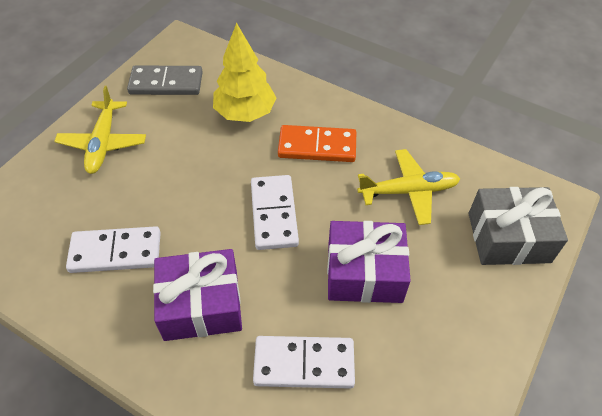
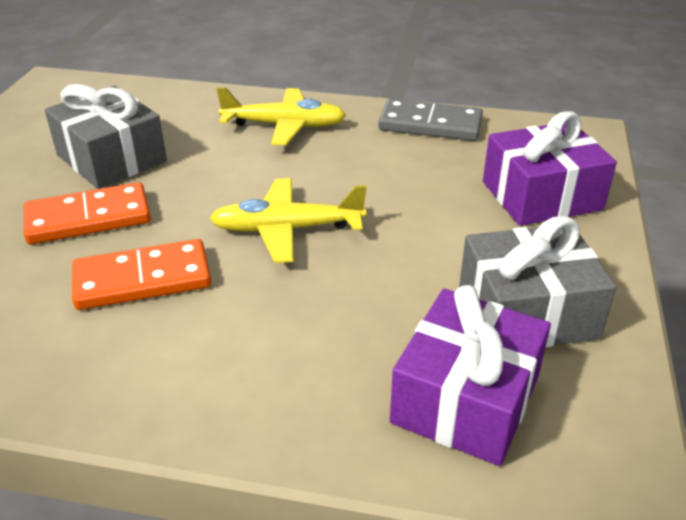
grey gift: [468,187,568,265] = 1 -> [45,84,167,189] [459,216,616,347] = 2
orange domino: [278,125,356,162] = 1 -> [24,182,151,244] [72,239,211,310] = 2
white domino: [66,226,161,273] [251,175,299,250] [253,336,355,389] = 3 -> none = 0
yellow tree: [213,23,276,122] = 1 -> none = 0

